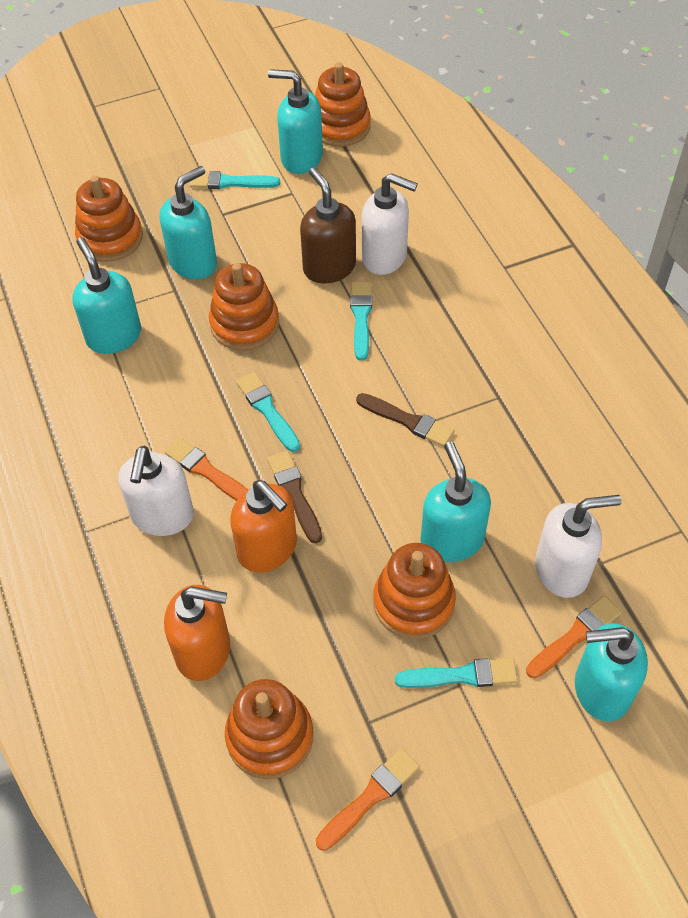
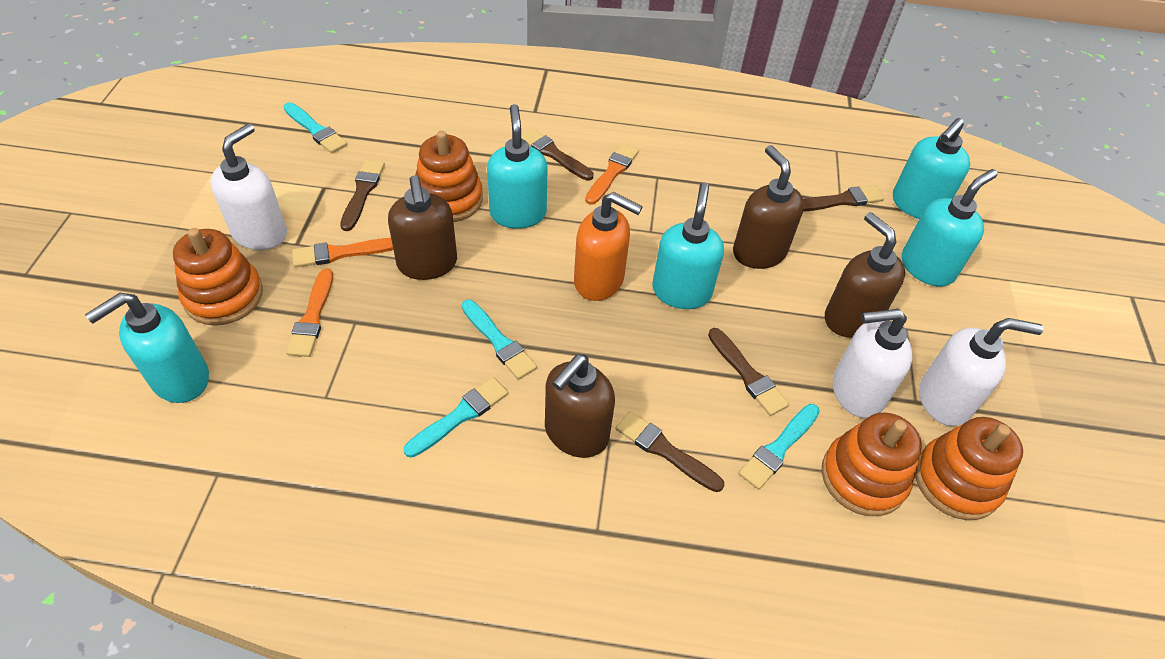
brown brush: [267,451,322,543] [356,393,455,447] = 2 -> [340,159,385,231] [521,128,594,181] [615,411,724,492] [708,328,789,416] [803,185,884,212] = 5
brown soap dispenser: [300,167,356,283] = 1 -> [388,175,457,280] [545,354,615,458] [733,145,804,269] [825,212,905,338] = 4
orange soap dispenser: [164,585,230,681] [230,480,297,573] = 2 -> [574,192,643,301] = 1
orange stacking toy: [75,176,143,262] [209,263,279,351] [225,679,313,779] [315,62,371,147] [373,543,456,639] = 5 -> [173,228,263,326] [415,131,483,222] [822,412,922,516] [915,417,1023,520] = 4

